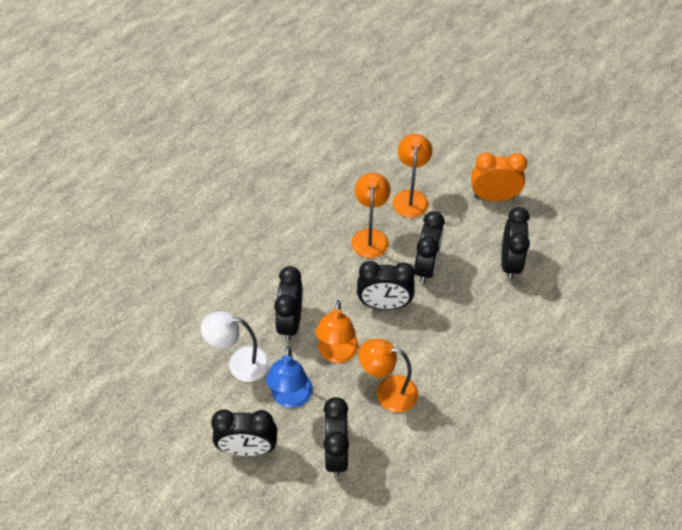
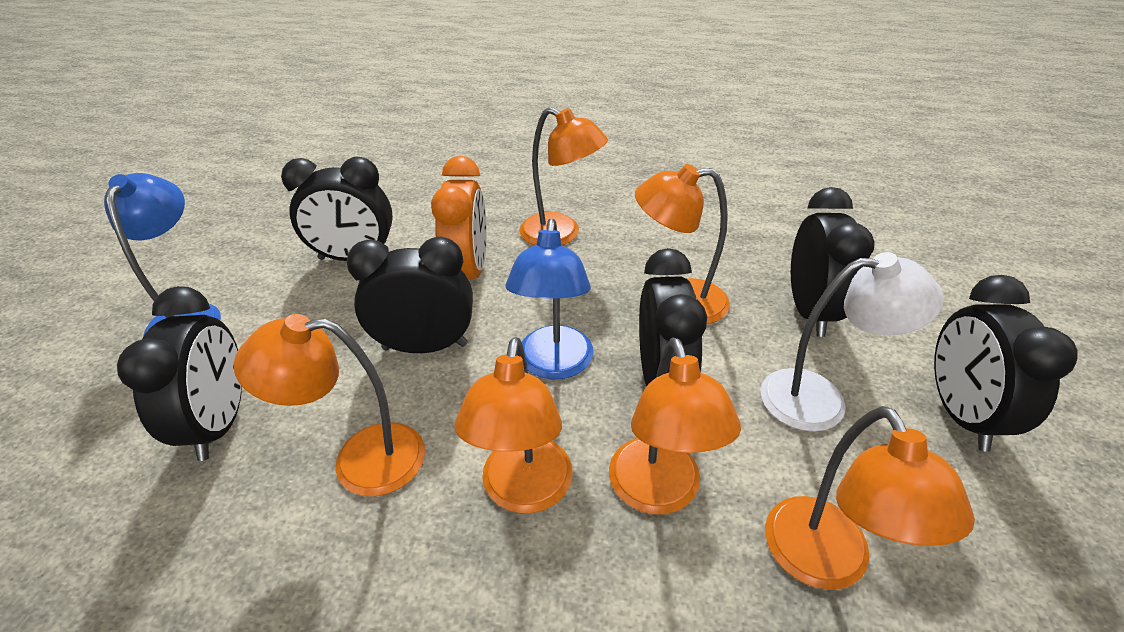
blue lamp: [266,346,313,408] = 1 -> [104,173,221,335] [505,218,593,380] = 2
orange lamp: [316,300,358,363] [352,173,391,258] [359,339,418,412] [393,134,433,218] = 4 -> [233,314,425,496] [454,337,573,513] [519,107,608,245] [609,338,741,515] [635,164,730,324] [765,406,975,590] = 6

